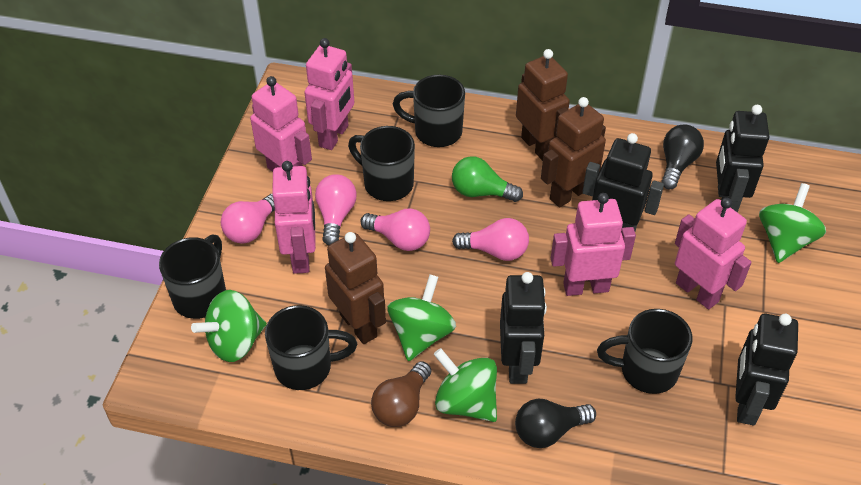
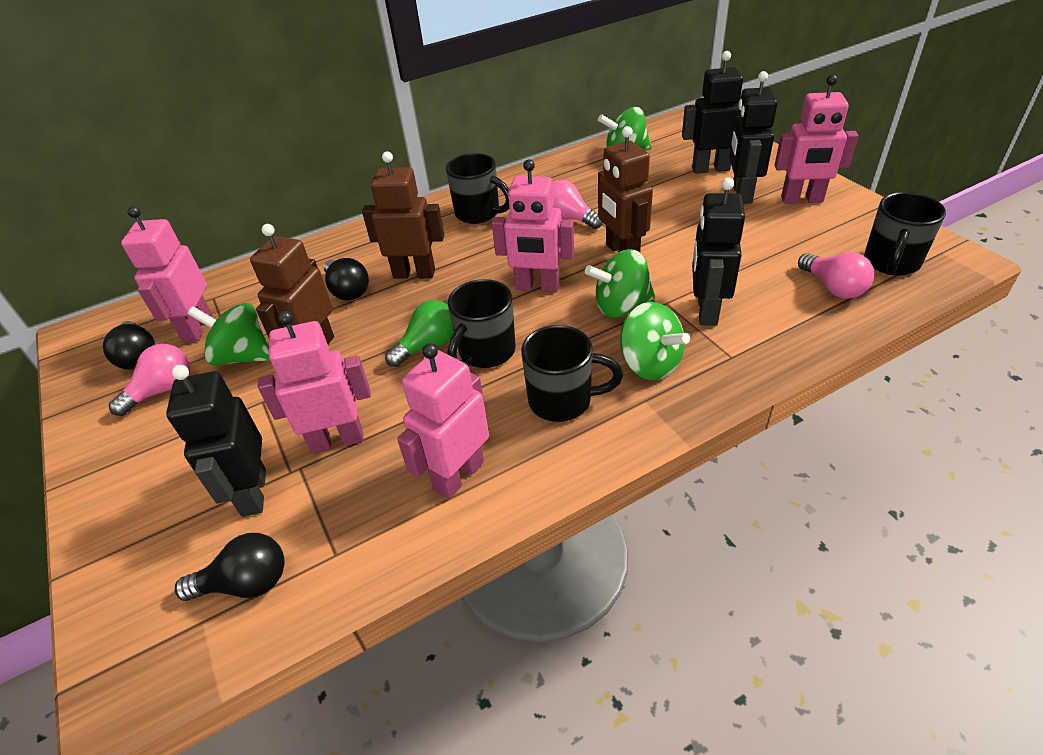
black light bulb: [515,399,596,448] [661,125,704,189] = 2 -> [103,321,155,370] [175,533,284,601] [324,258,369,300] = 3
black mug: [159,235,226,319] [265,305,357,390] [348,126,415,201] [393,75,465,147] [597,309,692,394] = 5 -> [446,153,509,224] [447,279,516,368] [521,325,623,422] [864,192,946,276] = 4
brown light bulb: [371,361,431,427] = 1 -> none = 0
pink light bulb: [221,194,275,244] [315,174,357,245] [360,208,430,251] [452,218,529,261] = 4 -> [109,344,190,416] [552,180,603,229] [798,252,874,299] = 3

